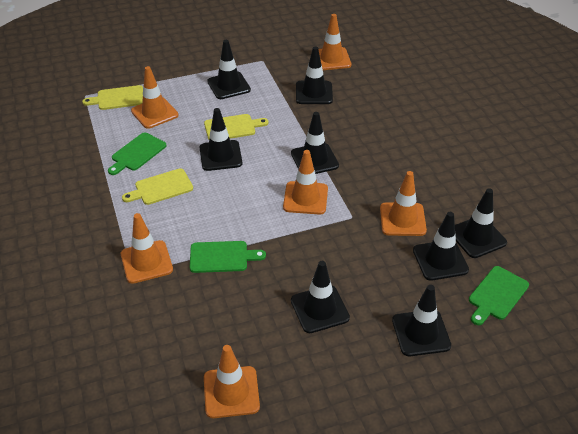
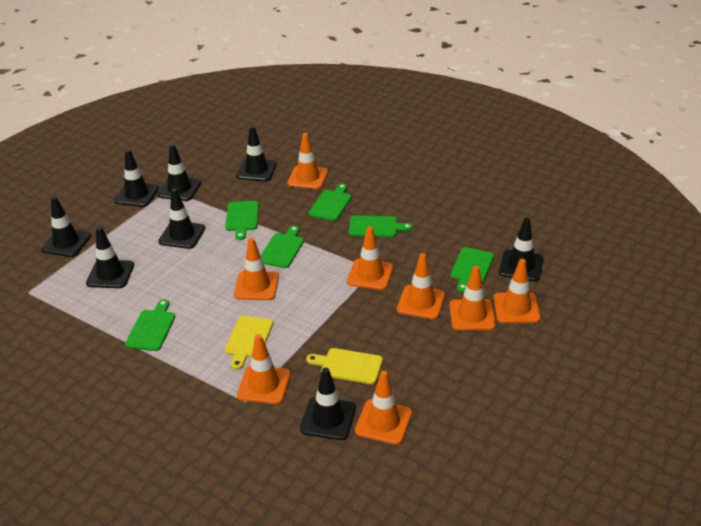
green cutting board: [108,132,167,175] [190,241,266,273] [469,266,529,325] = 3 -> [125,299,175,351] [225,201,259,240] [261,226,304,268] [309,184,351,221] [349,215,413,237] [450,247,494,292] = 6
orange traffic cone: [121,213,173,284] [131,66,179,129] [204,345,260,418] [283,150,328,215] [318,14,351,70] [380,171,427,236] = 6 -> [234,238,279,300] [237,334,291,404] [287,133,328,189] [347,226,393,290] [355,371,412,445] [397,253,445,319] [450,266,496,331] [493,259,541,323] = 8
yellow cutting board: [82,85,143,110] [122,168,193,205] [204,114,269,140] = 3 -> [225,316,273,370] [306,348,383,384] = 2

